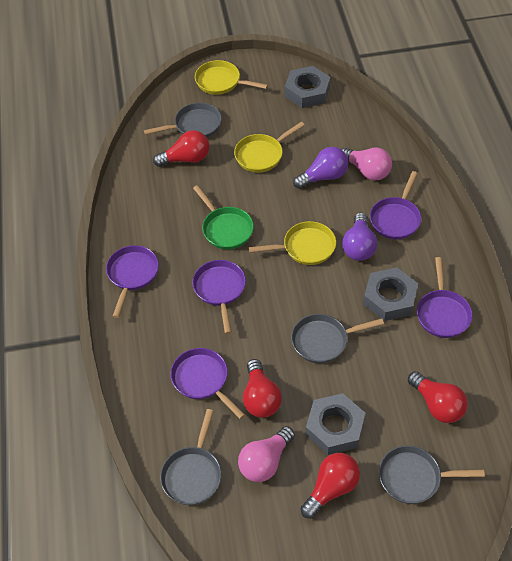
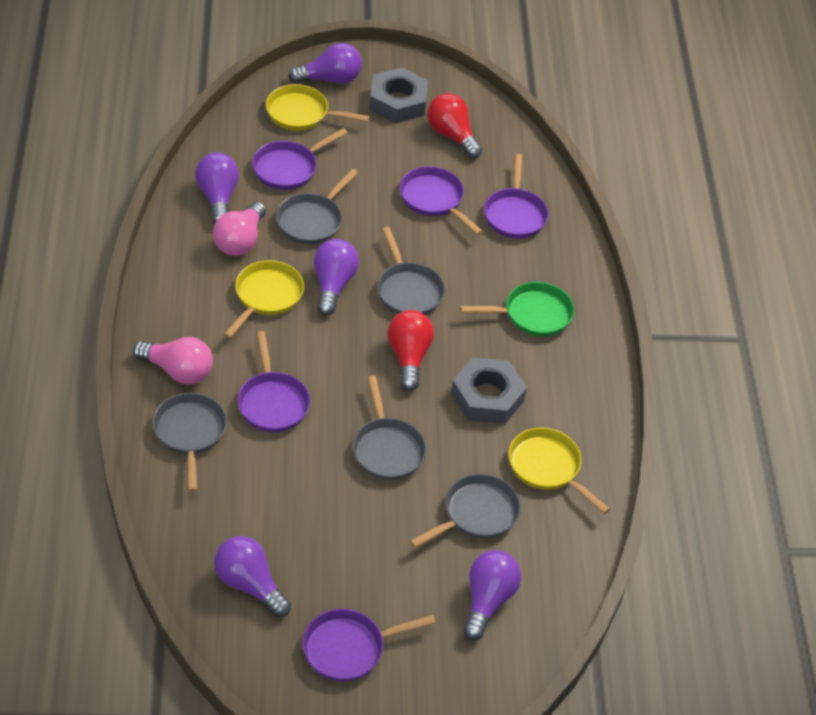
grey nut: [285,66,330,108] [306,393,365,455] [363,267,418,321] = 3 -> [369,67,428,123] [451,357,527,424] = 2
grey pan: [144,103,222,137] [160,409,221,505] [291,314,384,363] [379,445,485,504] = 4 -> [152,393,227,492] [276,169,358,244] [353,376,426,480] [377,227,445,315] [410,474,521,548] = 5
purple light bulb: [293,147,348,189] [342,212,377,261] = 2 -> [195,152,239,224] [214,536,291,617] [288,43,362,84] [314,239,359,316] [463,550,521,640] = 5
red light bulb: [153,130,209,167] [243,359,282,418] [300,453,360,518] [408,371,468,423] = 4 -> [388,310,434,391] [427,93,482,158] = 2

